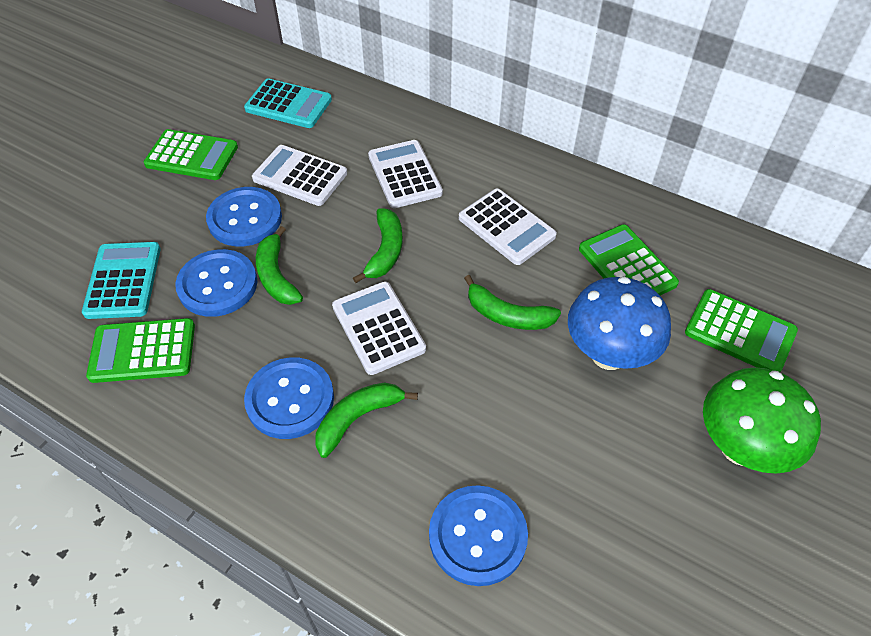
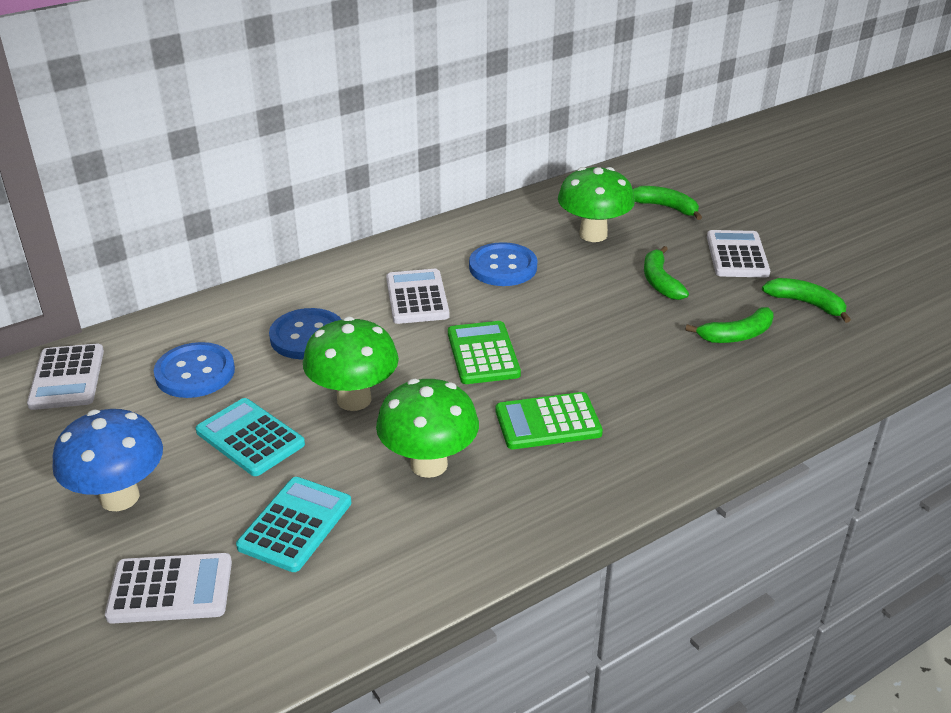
blue button: [176,249,257,317] [206,187,282,246] [244,357,334,439] [429,485,528,586] = 4 -> [154,342,235,398] [269,308,342,359] [469,242,537,286] = 3
green calculator: [86,318,195,383] [144,129,238,180] [579,224,679,295] [685,289,798,372] = 4 -> [448,321,521,384] [496,392,603,449] = 2
green mushroom: [703,367,821,474] = 1 -> [303,317,399,411] [376,379,479,478] [558,167,635,242] = 3

